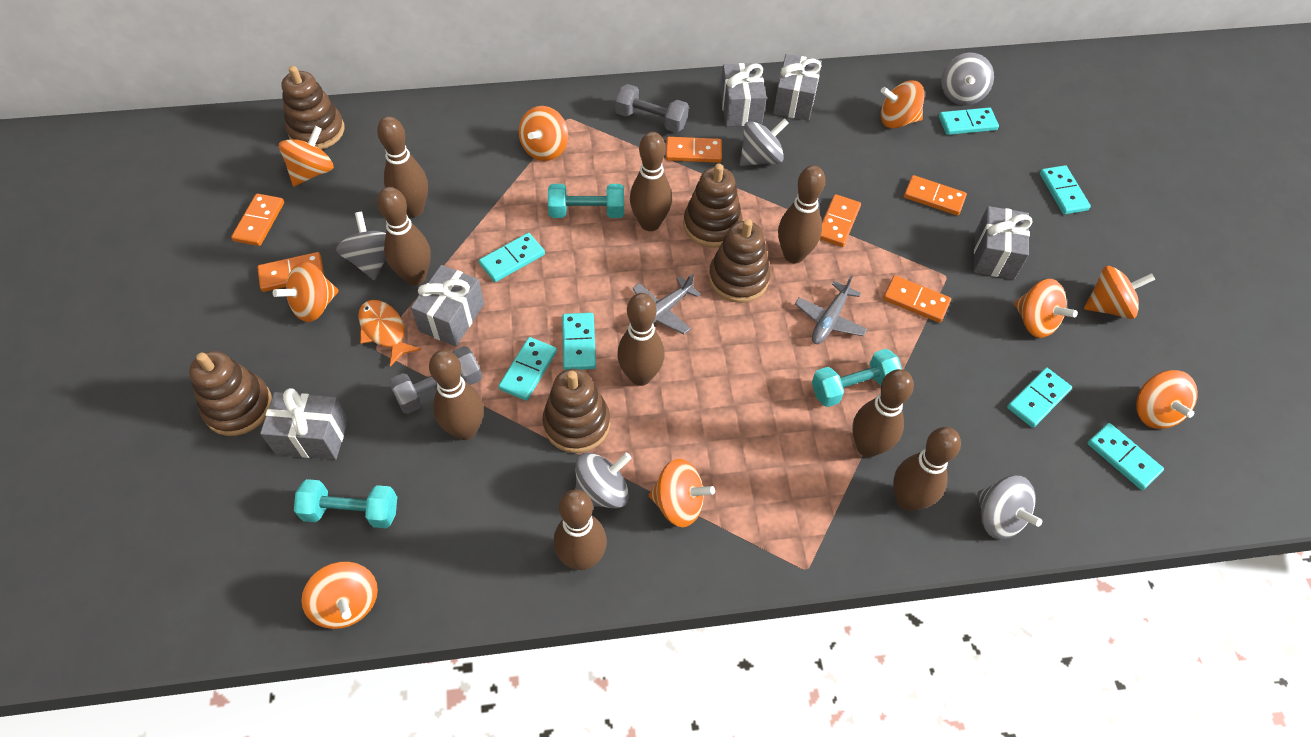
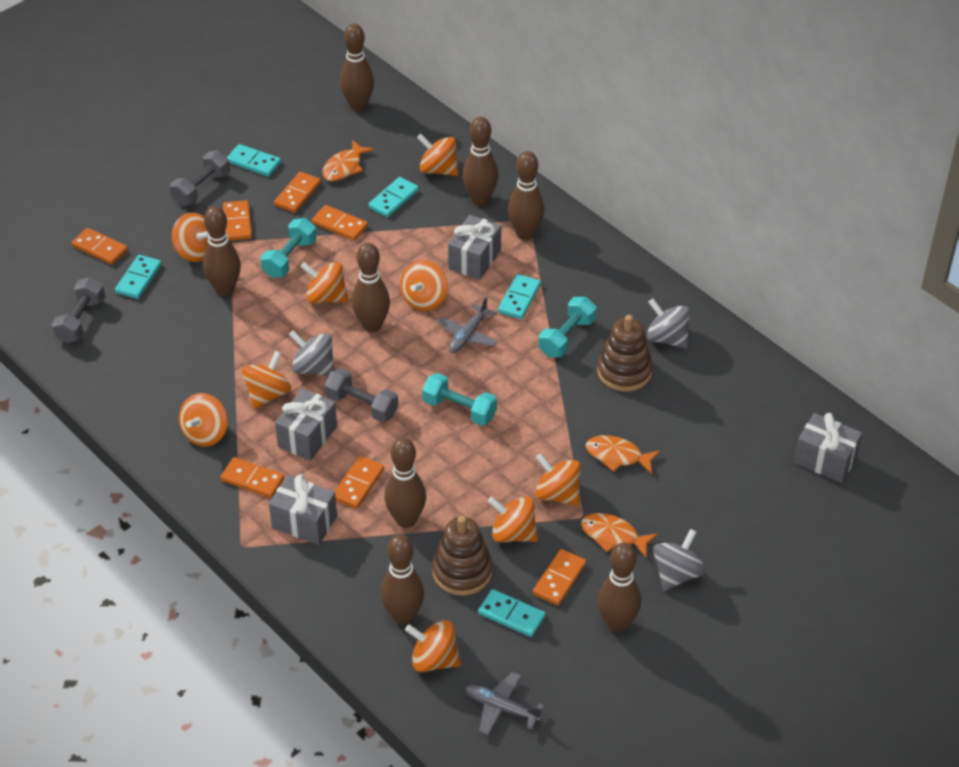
brown bowling pin: [377,116,428,217] [377,187,431,285] [429,350,484,440] [554,489,607,570] [617,293,665,386] [630,132,672,231] [778,165,825,263] [852,369,914,457] [893,427,961,511] = 9 -> [203,206,241,296] [340,24,374,111] [352,243,390,332] [381,535,424,625] [384,438,426,528] [462,117,498,206] [508,151,545,240] [597,543,641,633] = 8
brown stacking toy: [189,351,272,436] [282,66,344,149] [543,369,610,453] [683,164,743,248] [709,219,770,303] = 5 -> [432,516,493,596] [597,315,653,392] = 2
grey dumbbell: [389,346,482,414] [615,84,689,133] = 2 -> [52,277,105,343] [170,151,230,205] [324,368,398,422] = 3
grey gift: [260,388,348,460] [411,265,484,346] [720,63,767,126] [773,54,822,121] [974,206,1032,279] = 5 -> [269,474,337,545] [275,388,337,461] [448,215,501,280] [794,413,862,483] = 4
grey spinning top: [336,212,386,280] [575,453,632,508] [740,118,789,166] [941,53,994,106] [977,475,1042,539] = 5 -> [289,330,334,376] [647,299,690,349] [653,529,705,591] = 3
orange domino: [231,193,284,246] [257,252,324,292] [666,137,722,163] [820,194,861,247] [883,275,951,323] [904,175,967,216] = 6 -> [72,228,128,265] [220,457,284,498] [223,200,252,241] [274,172,321,213] [312,205,368,241] [335,456,384,509] [533,549,586,606] = 7
orange fish: [358,300,421,367] = 1 -> [322,139,374,181] [581,513,658,557] [586,435,660,474] = 3
turquoise domino: [479,233,545,282] [498,337,557,401] [562,313,596,370] [939,108,999,135] [1007,368,1072,428] [1040,165,1091,214] [1087,423,1164,490] = 7 -> [115,255,162,299] [227,144,281,177] [368,177,419,217] [478,589,545,637] [498,274,541,319] = 5

